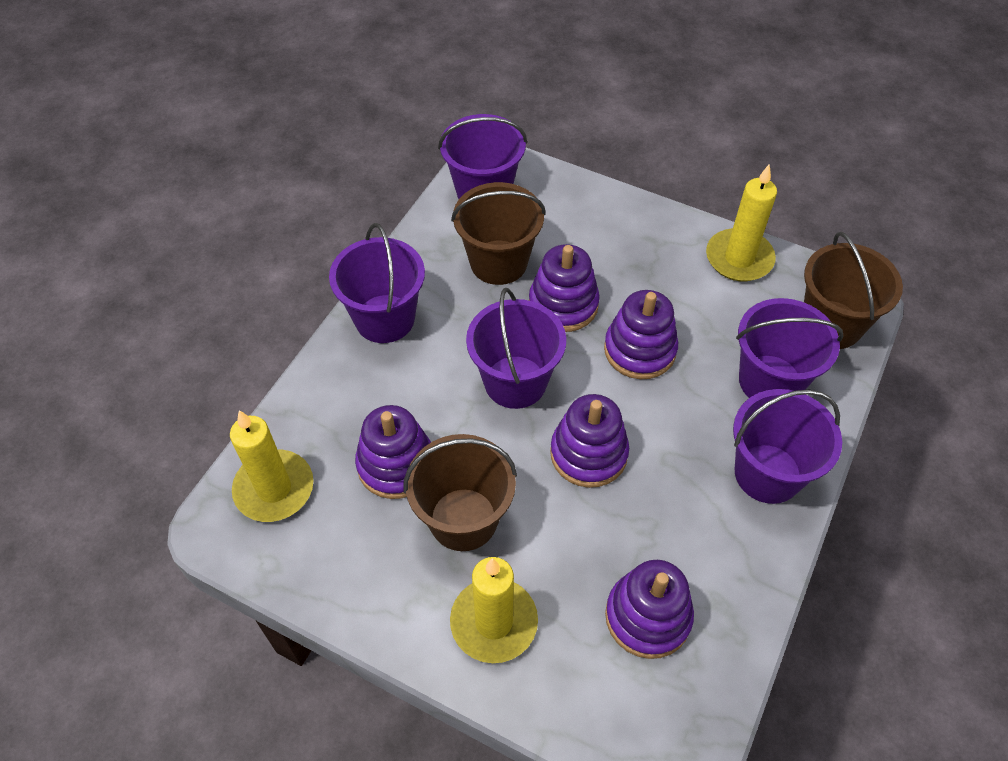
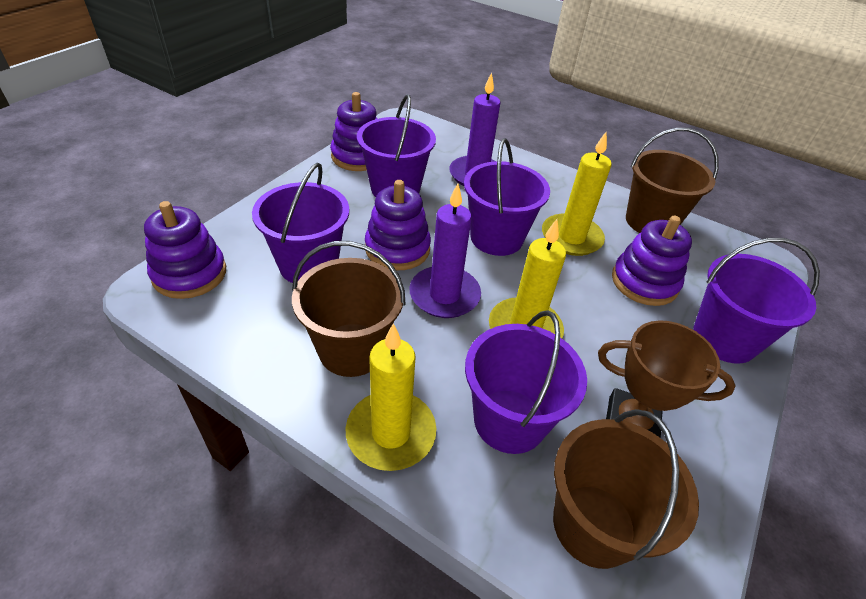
brown trophy: none = 0 -> [598,320,736,438] = 1
purple candle: none = 0 -> [409,184,481,318] [449,72,501,186] = 2
purple stacking toy: [355,405,431,499] [529,244,600,332] [550,394,629,488] [604,290,678,379] [605,560,694,659] = 5 -> [144,201,226,299] [330,92,377,171] [365,180,431,270] [612,216,692,306] = 4

